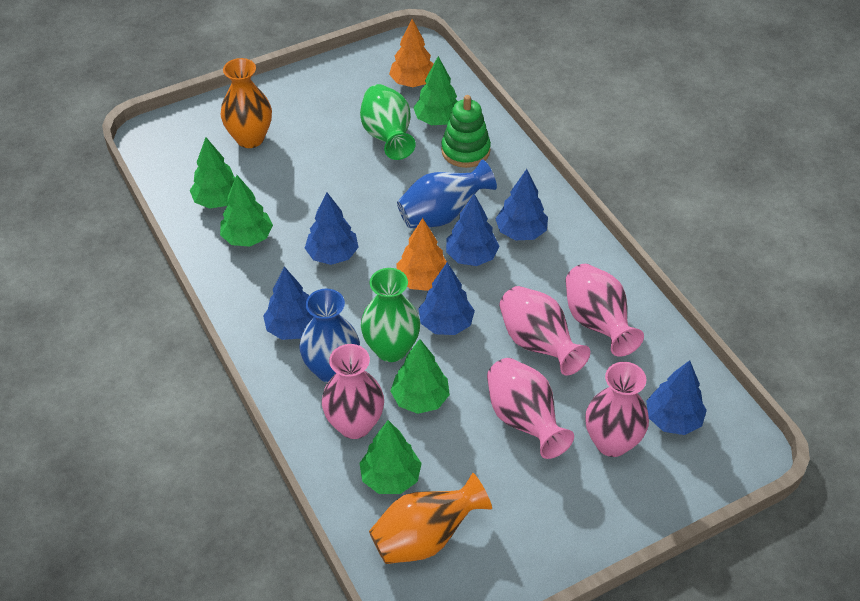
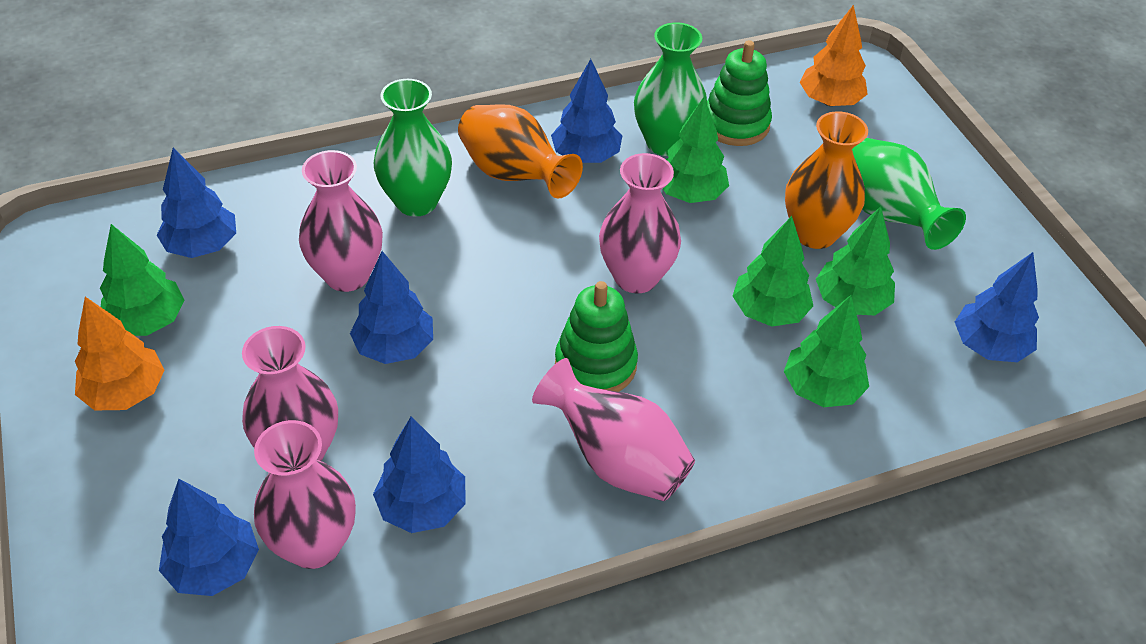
blue vase: [299,289,360,383] [397,159,497,228] = 2 -> none = 0
green stacking toy: [441,95,491,168] = 1 -> [555,281,638,392] [707,40,772,146] = 2
green vase: [360,84,416,160] [361,268,420,362] = 2 -> [374,79,452,217] [634,22,708,156] [852,138,966,250] = 3

